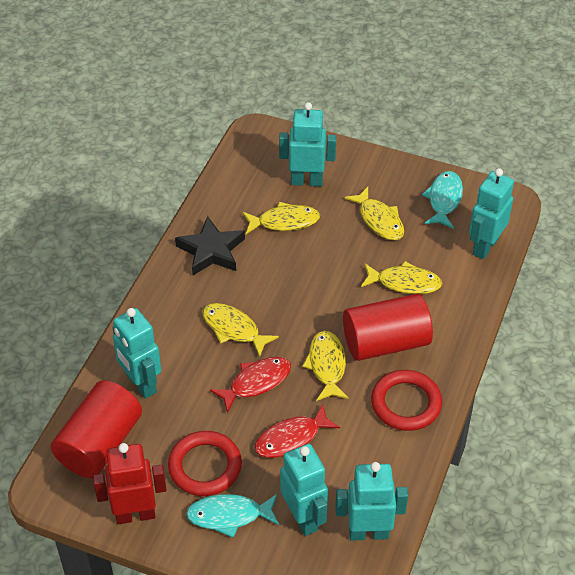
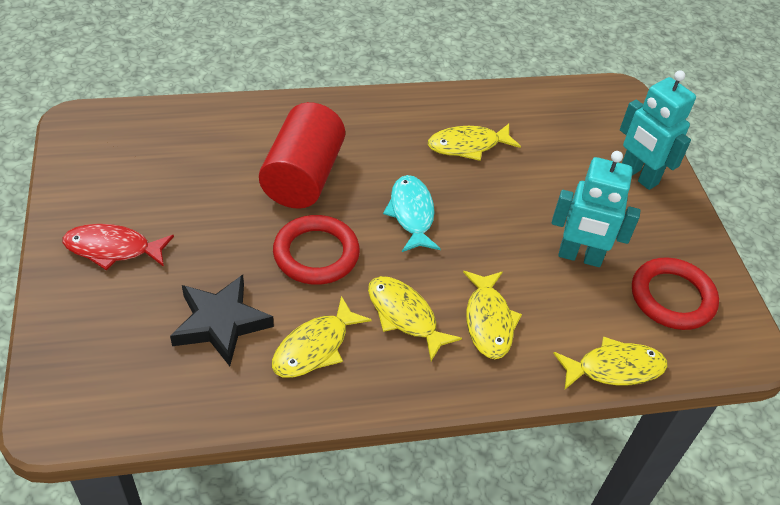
red cylinder: [51,380,142,478] [343,294,433,361] = 2 -> [259,102,345,209] = 1
red fish: [210,357,291,413] [254,404,340,458] = 2 -> [62,224,174,270] = 1
red robot: [93,443,166,524] = 1 -> none = 0
turquoise fish: [186,494,279,538] [422,171,463,229] = 2 -> [383,175,441,252] = 1
turquoise robot: [112,308,161,399] [279,102,336,186] [280,444,328,536] [335,462,408,541] [469,168,514,259] = 5 -> [552,151,641,267] [620,70,696,190] = 2

